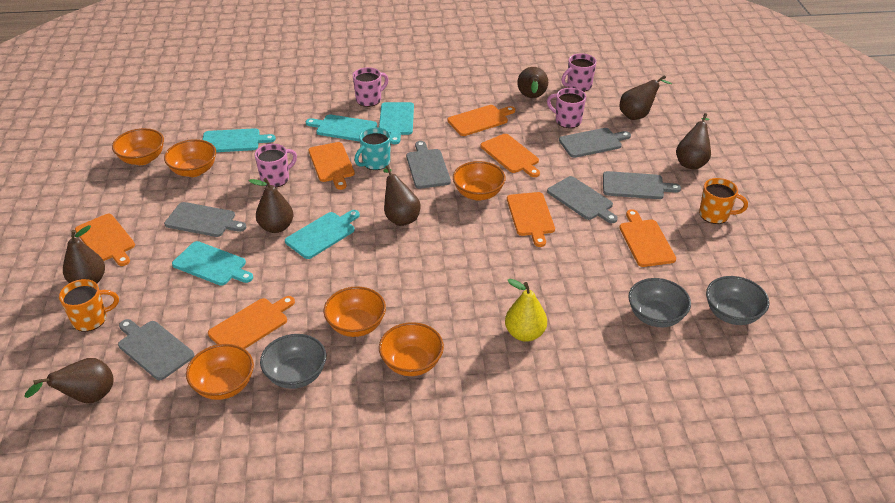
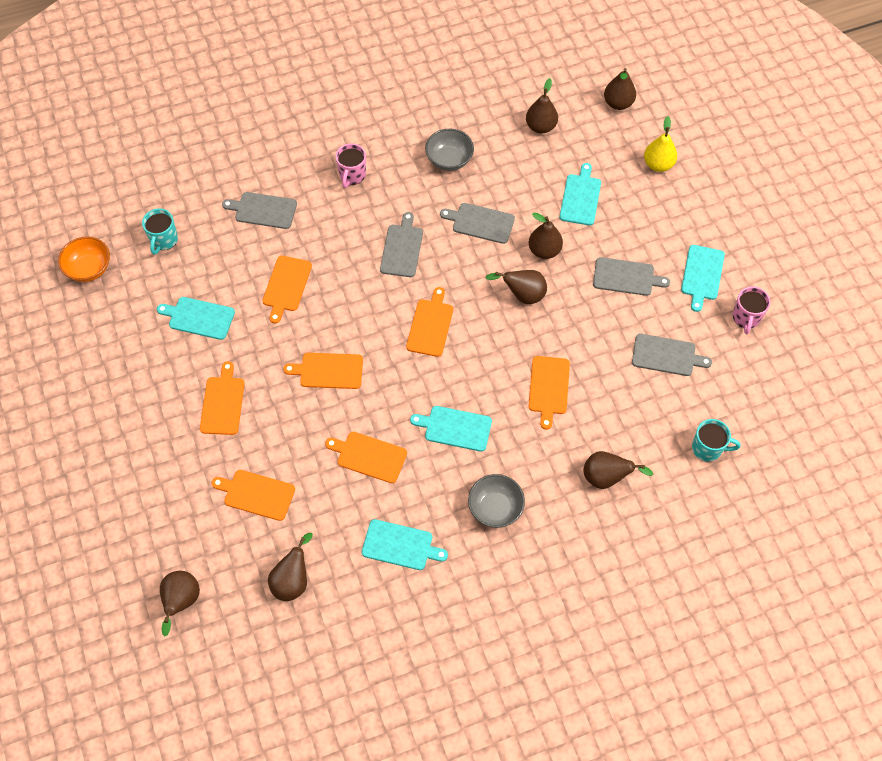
grey bowl: [260,334,326,389] [628,278,691,327] [706,276,770,325] = 3 -> [425,129,474,171] [468,474,525,528] = 2
grey cutting board: [118,319,194,380] [164,202,246,237] [406,141,451,189] [547,176,618,223] [559,128,631,158] [603,171,681,199] = 6 -> [222,192,297,229] [380,212,423,277] [440,203,515,244] [593,257,670,296] [632,334,712,376] = 5
orange bowl: [112,128,164,165] [164,139,216,177] [186,344,254,400] [324,286,386,337] [379,322,444,376] [453,161,506,201] = 6 -> [58,236,110,282] = 1
orange mug: [59,279,119,332] [699,178,748,224] = 2 -> none = 0
pink mug: [255,144,297,187] [353,67,389,107] [547,88,586,128] [561,53,597,92] = 4 -> [336,143,366,188] [733,286,770,334] = 2
turquoise mug: [354,127,391,170] = 1 -> [142,208,178,255] [692,419,741,462] = 2

